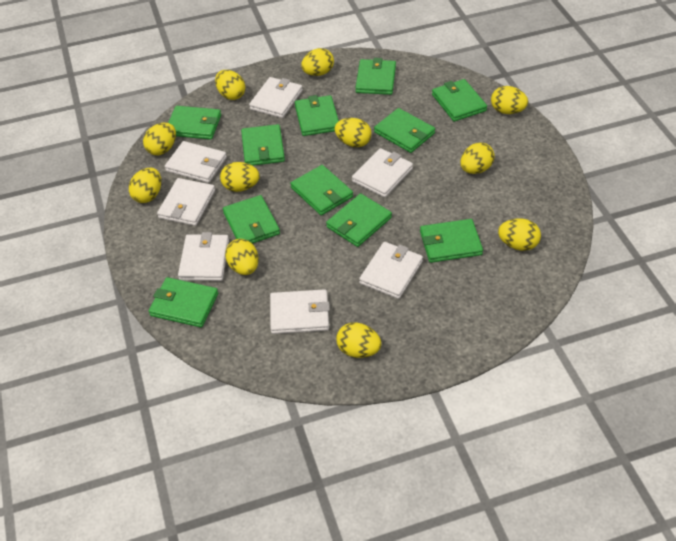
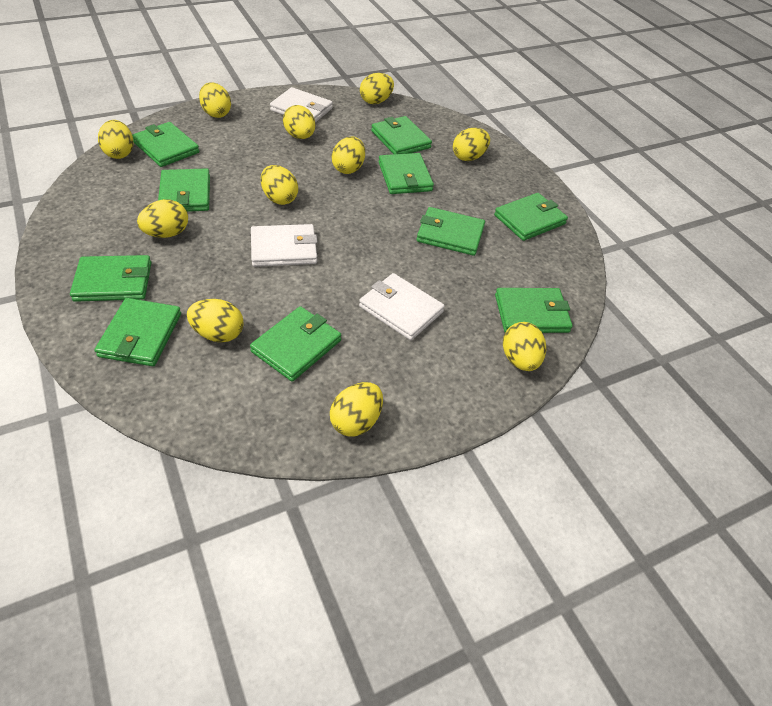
green wallet: [149,277,218,328] [168,106,221,140] [223,195,280,244] [241,124,285,166] [290,165,353,216] [295,95,339,136] [326,193,392,247] [355,58,396,95] [374,108,435,153] [420,219,483,263] [432,79,487,122] = 11 -> [70,255,151,302] [94,298,181,366] [132,122,199,167] [158,168,210,212] [250,306,341,382] [371,116,432,154] [379,153,434,194] [417,207,485,256] [494,193,568,241] [495,288,573,333] = 10
white wallet: [157,178,215,226] [165,141,227,183] [178,232,229,281] [249,77,303,118] [270,289,330,334] [352,148,413,198] [359,242,423,299] = 7 -> [251,224,317,267] [270,87,333,123] [359,273,445,340] = 3

